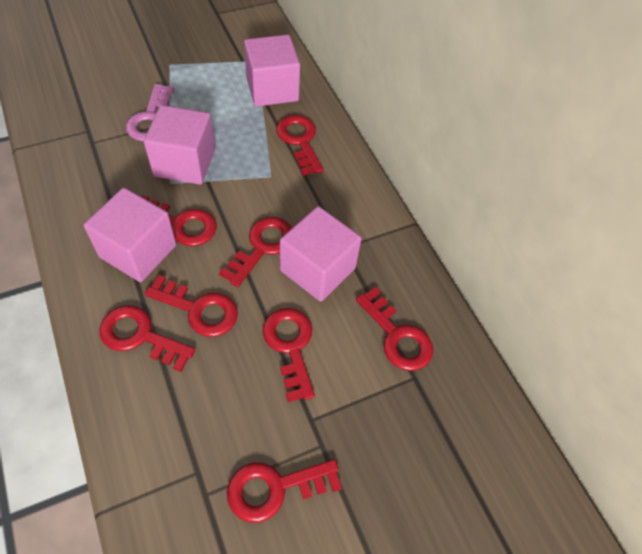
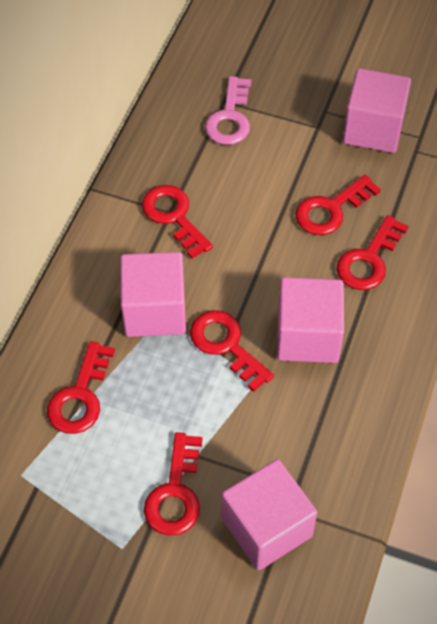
red key: [99,305,196,372] [141,195,217,246] [145,275,238,337] [219,217,292,287] [227,459,342,523] [262,308,315,402] [276,115,324,176] [356,287,433,371] = 8 -> [47,341,115,434] [142,185,213,259] [144,432,203,536] [190,310,274,392] [295,175,381,235] [336,215,409,290] = 6

